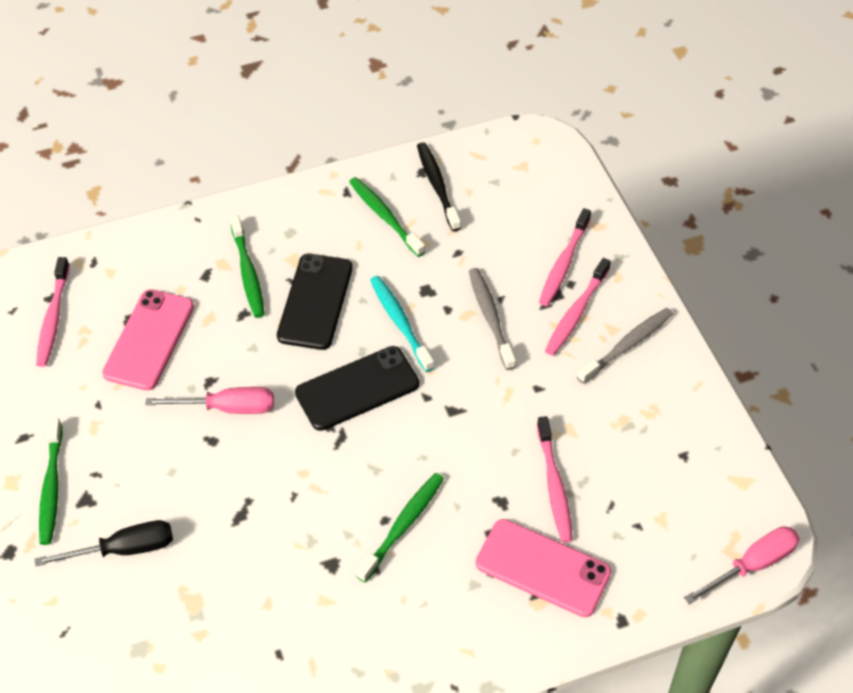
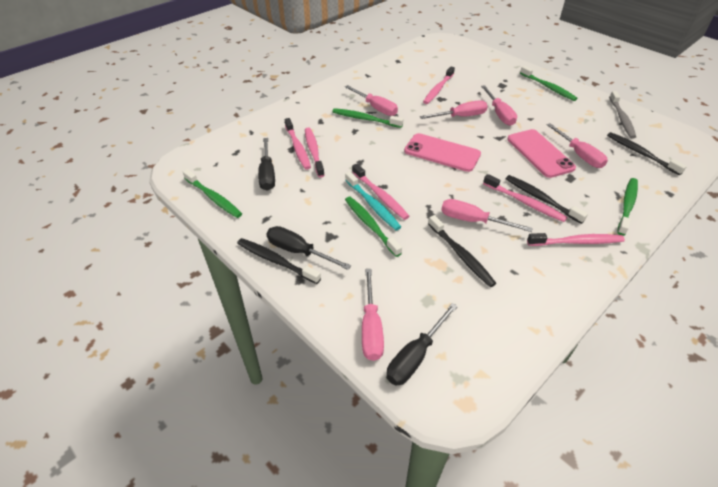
black phone: [277,254,353,350] [295,346,419,431] = 2 -> none = 0
black screwdriver: [35,520,173,566] = 1 -> [258,138,275,191] [267,226,351,270] [386,303,458,386] = 3
black toothbrush: [417,142,461,231] = 1 -> [237,238,321,284] [428,215,496,287] [506,175,588,224] [607,132,687,175] = 4
green toothbrush: [39,418,62,545] [230,215,265,318] [349,177,425,257] [356,473,444,582] = 4 -> [183,169,242,218] [332,108,403,128] [345,197,402,257] [520,66,578,101] [617,178,638,236] = 5
grey toothbrush: [469,268,516,370] [577,308,673,384] = 2 -> [609,91,636,138] = 1
pink screwdriver: [145,387,274,414] [684,526,799,604] = 2 -> [345,85,398,116] [362,269,384,361] [420,100,488,119] [441,199,533,232] [481,85,517,126] [547,123,608,168] = 6
pink toothbrush: [36,257,70,367] [537,416,573,543] [539,208,591,306] [545,258,611,356] = 4 -> [285,118,311,170] [305,127,325,178] [352,164,409,220] [423,66,455,104] [483,174,567,222] [527,233,625,246] = 6

